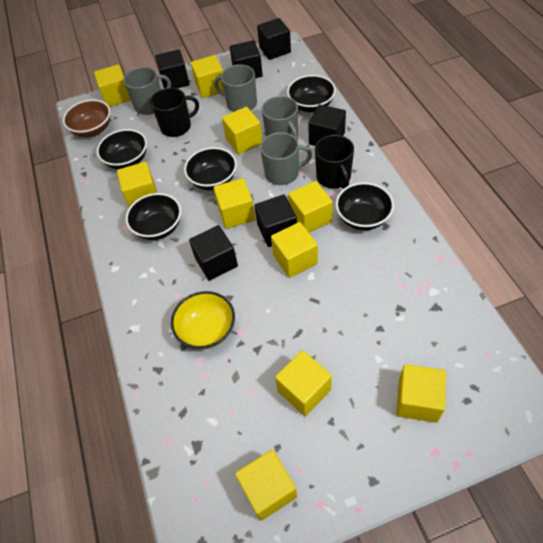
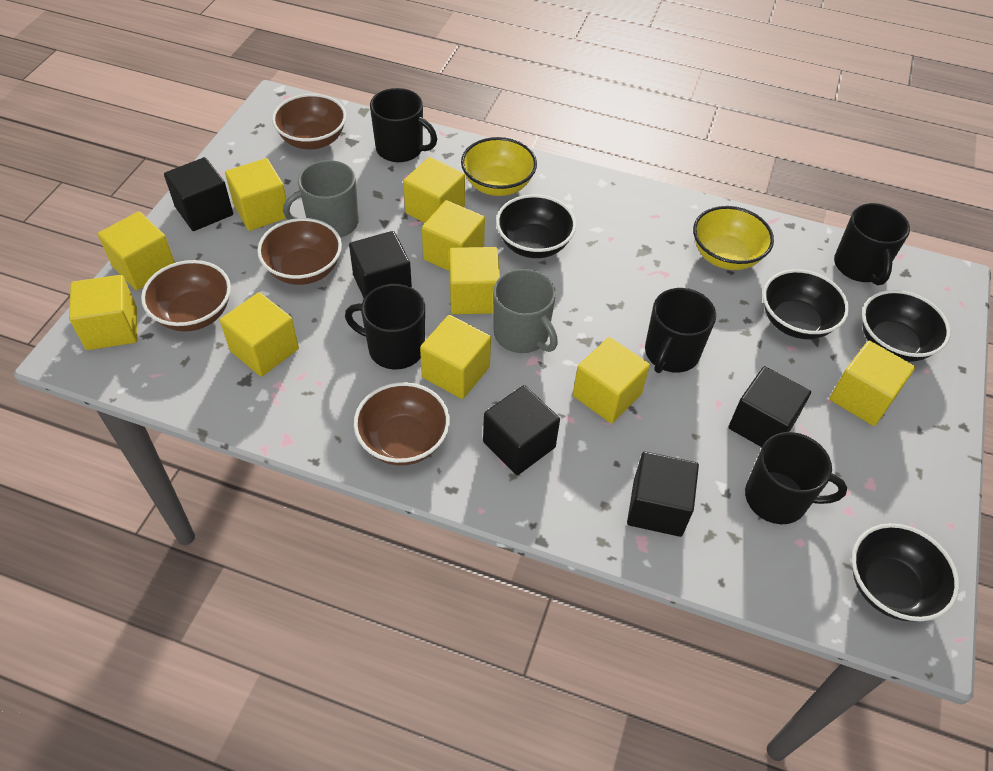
black bowl: [97,129,147,170] [125,193,181,240] [184,147,237,190] [287,75,336,112] [336,182,394,230] = 5 -> [496,194,576,258] [763,269,849,339] [852,523,959,622] [862,290,950,362] = 4
black cube: [155,49,190,89] [189,225,238,281] [229,40,263,78] [254,194,297,247] [257,18,291,60] [308,104,346,146] = 6 -> [164,157,233,231] [349,231,412,298] [483,385,560,475] [627,451,699,537] [729,366,811,447] = 5
black mug: [150,88,199,137] [315,135,354,189] = 2 -> [345,284,425,369] [370,88,437,162] [645,288,716,373] [745,432,847,524] [834,203,910,285] = 5
brown bowl: [63,99,111,137] = 1 -> [141,260,231,332] [257,218,342,285] [272,94,346,149] [354,382,450,465] = 4
grey mug: [124,67,171,115] [214,65,257,112] [260,132,312,185] [262,96,298,141] = 4 -> [283,160,359,238] [493,269,558,353] = 2
yellow bowl: [171,291,235,350] = 1 -> [461,137,537,196] [693,206,774,270] = 2

